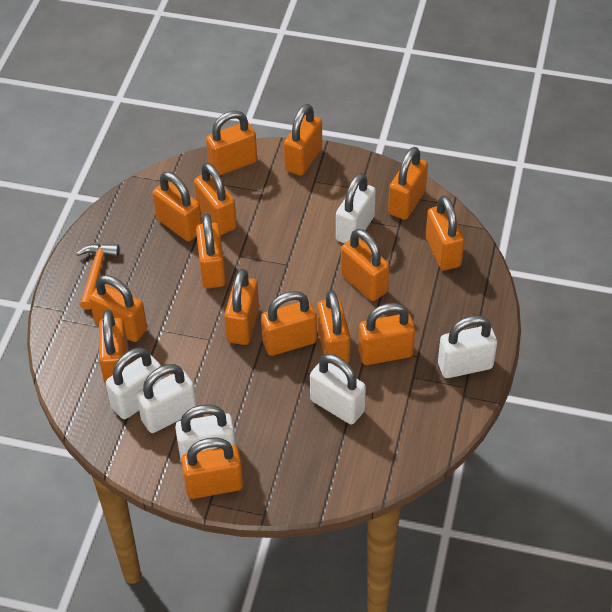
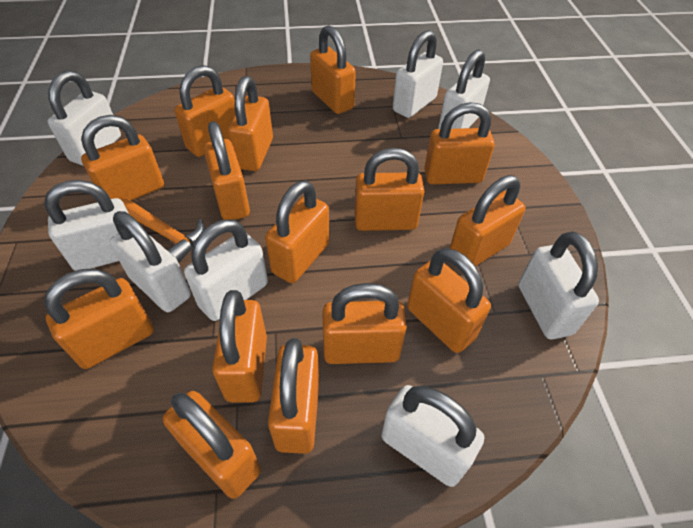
white padlock: [106,348,163,419] [136,364,197,433] [175,404,236,460] [310,354,366,424] [336,173,376,243] [438,315,497,378] = 6 -> [44,180,129,271] [47,70,121,166] [109,211,191,312] [184,219,268,321] [381,385,484,487] [393,30,443,118] [438,49,490,129] [519,231,599,339] = 8

